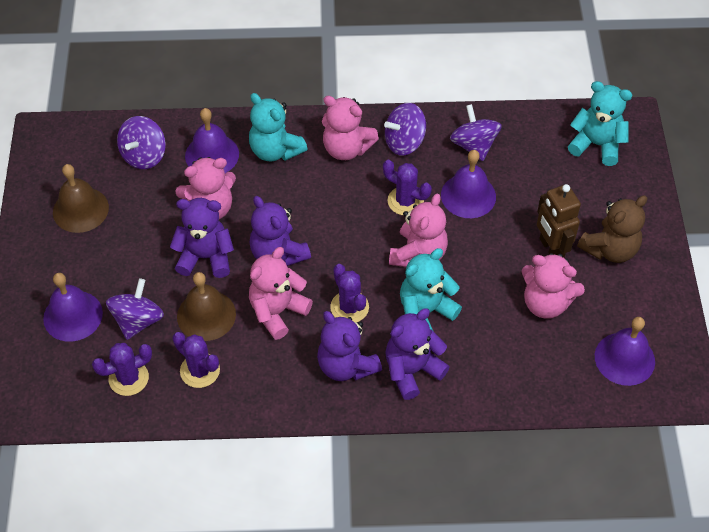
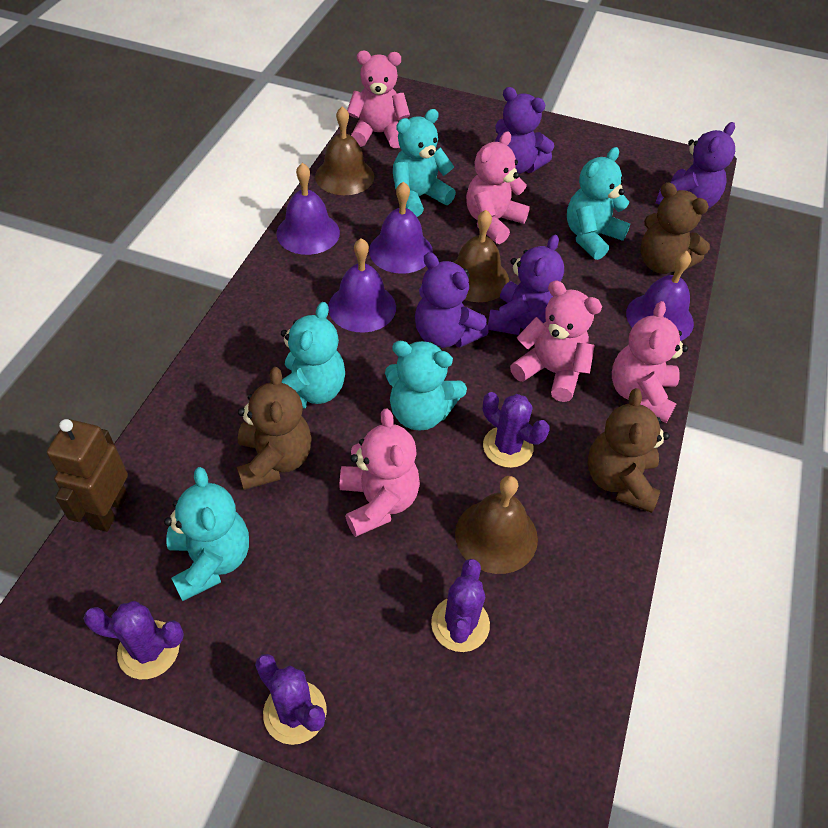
brown bell: [53,164,109,233] [177,272,236,341] = 2 -> [315,106,374,195] [454,210,509,302] [455,476,538,574] = 3
brown teddy bear: [577,195,647,263] = 1 -> [237,367,312,490] [587,388,670,513] [641,182,710,274] = 3
purple spinning top: [106,278,164,340] [117,116,166,169] [384,103,426,156] [450,104,502,161] = 4 -> none = 0
turquoise teddy bear: [249,93,308,161] [400,248,462,330] [568,81,632,166] = 3 -> [164,467,249,601] [281,302,345,408] [385,341,467,431] [393,109,456,217] [567,147,630,260] = 5

